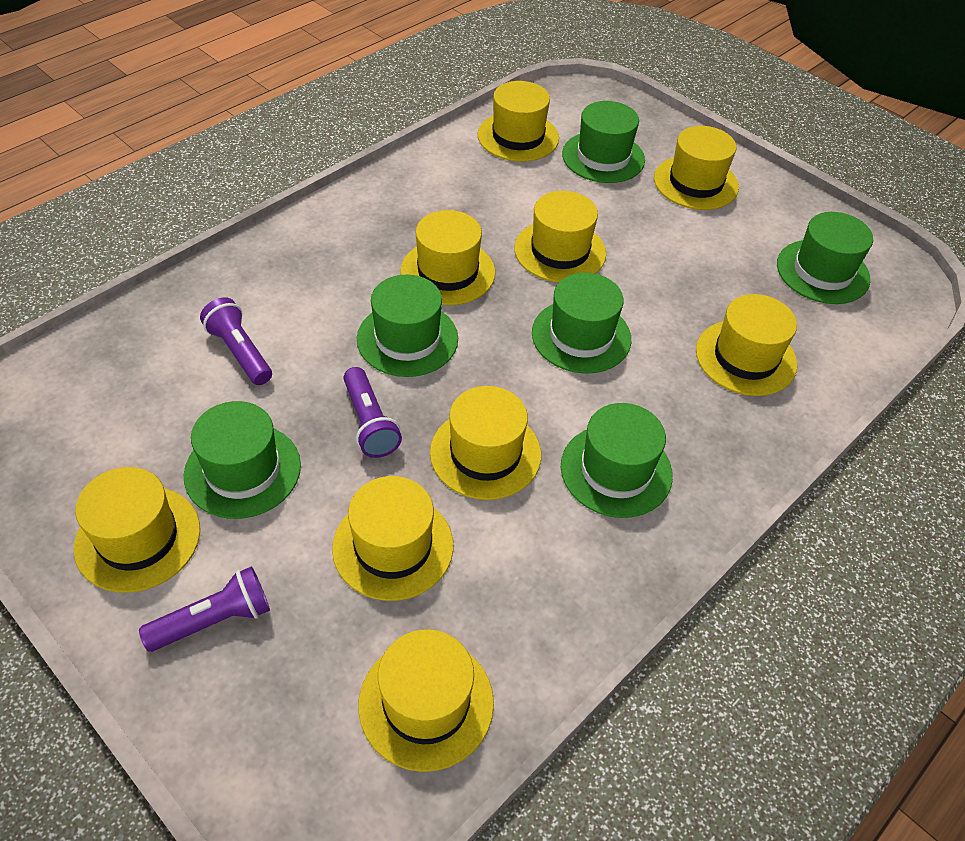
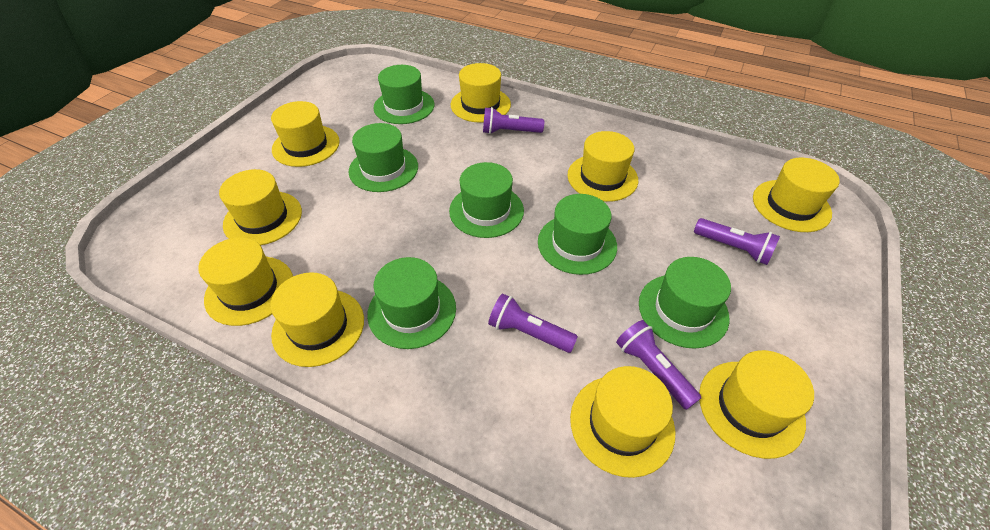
purple flashlight: [139,566,270,652] [200,297,272,385] [343,367,402,458] = 3 -> [483,107,544,134] [488,293,578,353] [616,320,701,410] [694,218,780,265] = 4

